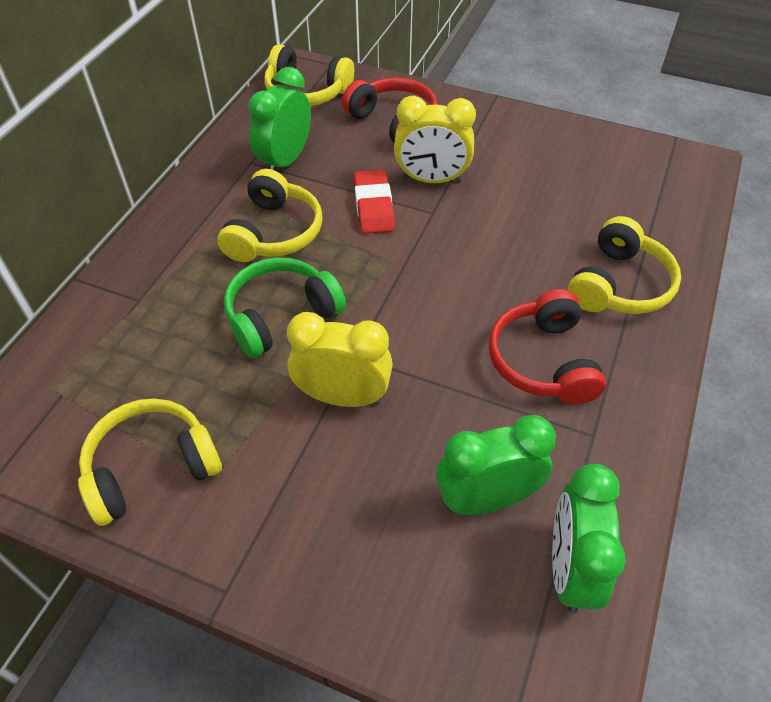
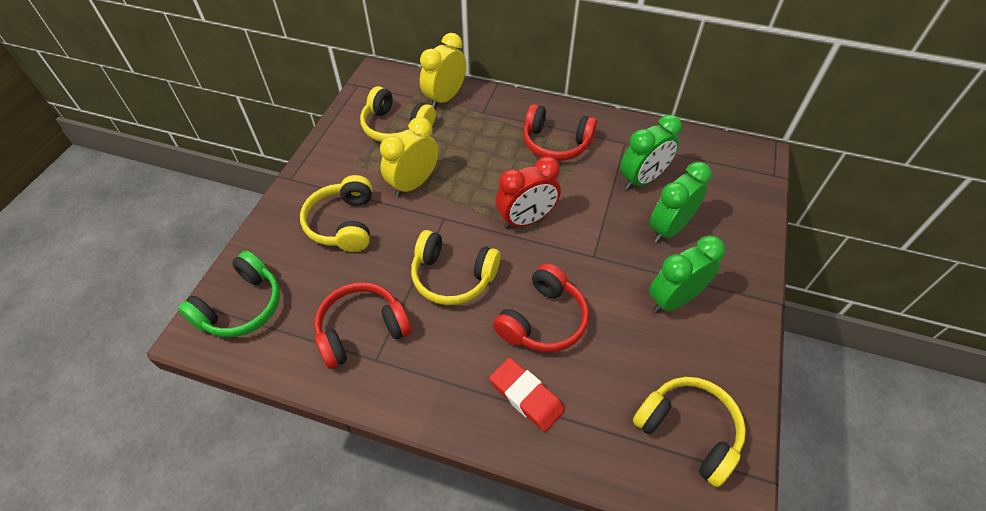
red clock: none = 0 -> [495,156,561,229] = 1
red headphones: [342,78,437,143] [488,289,606,405] = 2 -> [314,282,412,369] [493,263,589,352] [523,104,597,161] = 3

